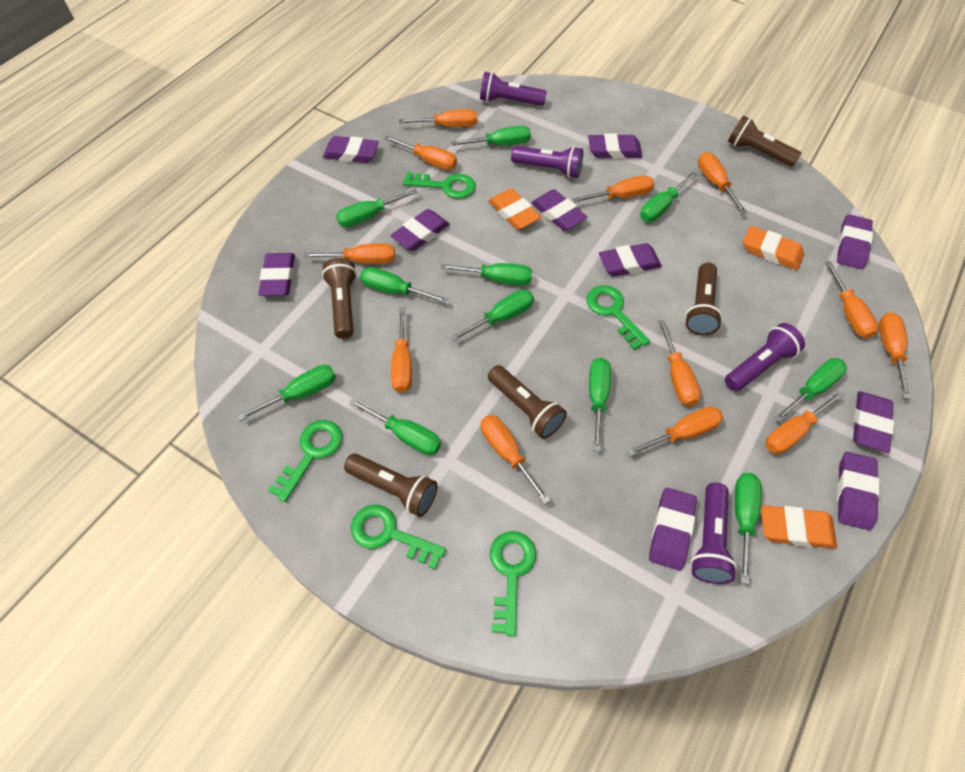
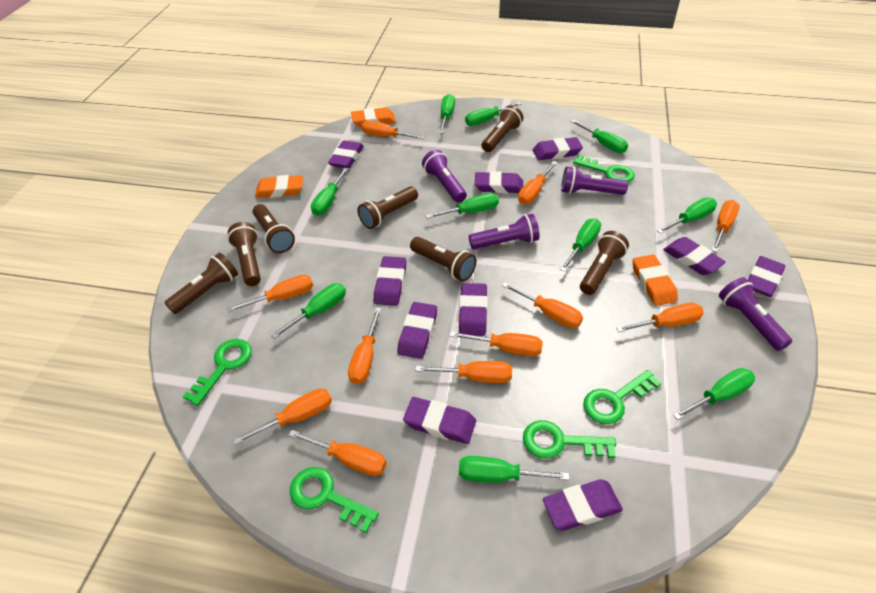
brown flashlight: [322,258,357,339] [344,453,438,517] [488,365,567,439] [685,263,723,335] [728,115,802,167] = 5 -> [165,253,238,314] [227,222,261,286] [253,204,295,253] [357,186,418,229] [410,237,476,281] [482,105,523,152] [580,231,629,295] = 7
green screwdriver: [237,365,336,421] [336,189,418,227] [349,398,441,455] [360,267,448,303] [441,263,532,285] [450,289,534,341] [451,126,531,146] [589,358,611,452] [640,172,697,222] [735,473,762,585] [774,358,847,422] = 11 -> [271,283,346,339] [311,167,349,216] [425,193,499,219] [439,94,455,133] [459,456,569,483] [465,102,522,126] [560,218,601,272] [571,120,628,153] [657,197,717,234] [673,368,755,420] = 10
orange screwdriver: [304,243,395,264] [384,136,457,170] [391,307,412,393] [399,109,477,127] [481,415,551,504] [573,175,654,203] [627,406,723,457] [658,320,701,406] [698,152,747,214] [765,391,844,454] [825,261,879,338] [879,312,911,399] = 12 -> [227,274,313,312] [233,388,332,445] [288,430,387,476] [348,307,382,384] [361,121,425,139] [415,361,512,383] [449,331,543,356] [502,282,583,328] [518,161,558,204] [616,303,704,332] [712,200,740,252] = 11

